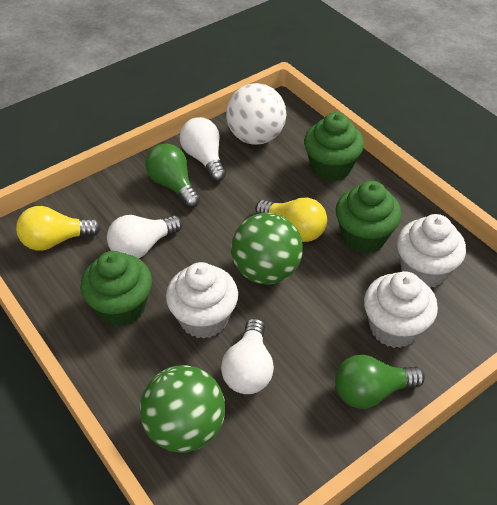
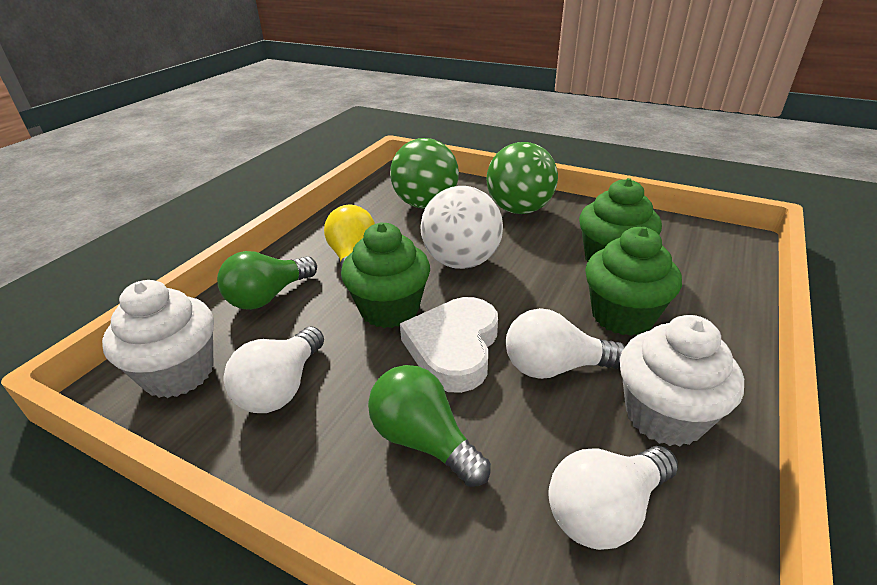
white cupcake: [166,262,238,339] [364,271,438,348] [397,214,466,288] = 3 -> [102,280,214,398] [620,315,744,446] = 2
white heart: none = 0 -> [400,297,498,393] = 1
yellow light bulb: [16,206,101,251] [255,197,327,242] = 2 -> [324,205,375,279] = 1

